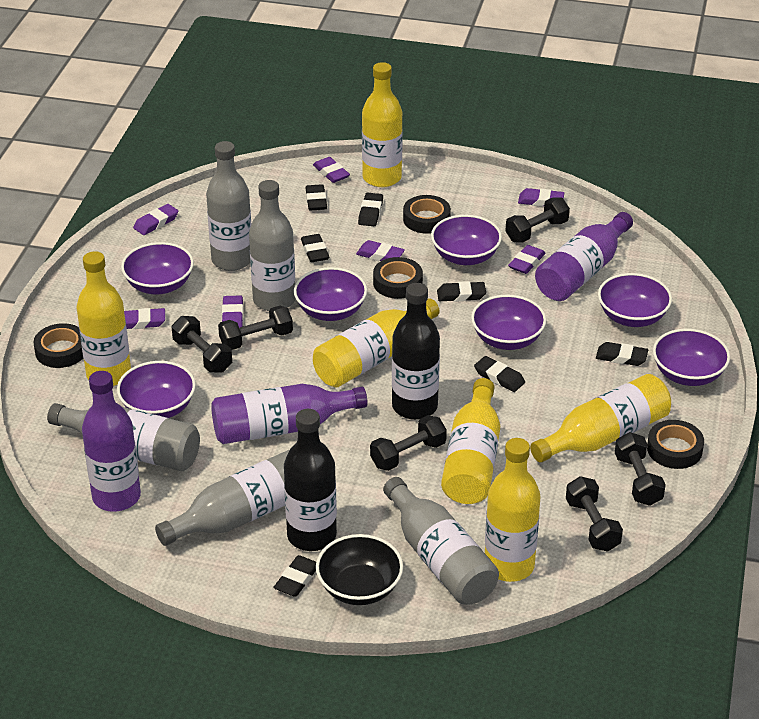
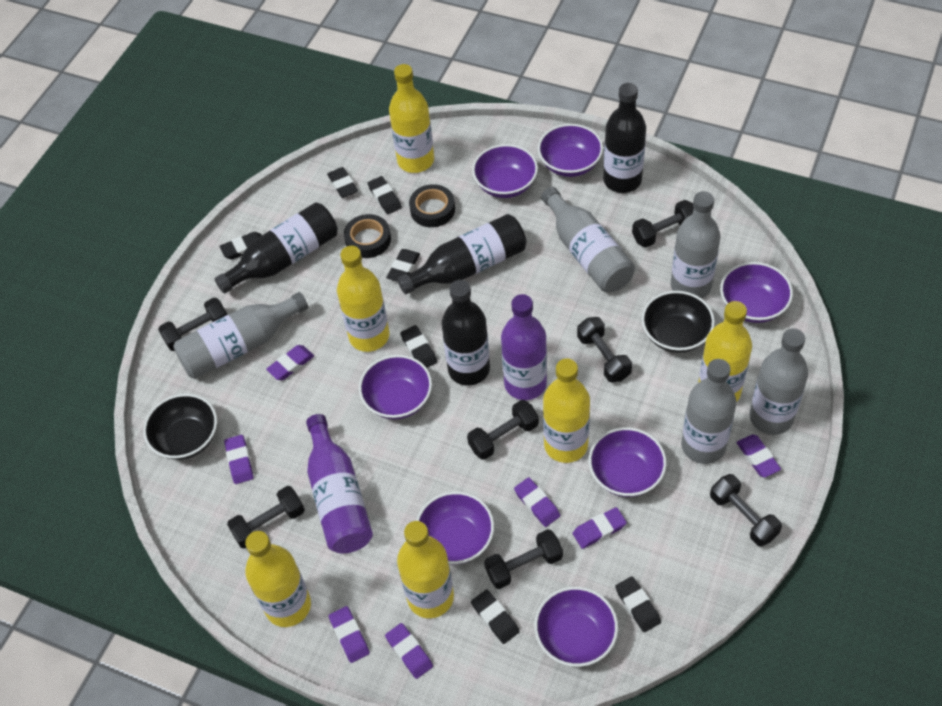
black bottle: [284,409,337,551] [392,283,440,420] = 2 -> [215,202,338,294] [397,214,526,294] [442,280,490,386] [603,83,646,193] = 4
black bowl: [316,534,403,605] = 1 -> [143,394,217,460] [642,291,715,353] = 2
black dumbbell: [172,316,232,373] [218,305,293,350] [370,415,447,471] [505,197,570,243] [566,476,623,552] [615,432,666,506] = 6 -> [158,297,228,351] [227,486,305,548] [467,400,539,460] [484,529,563,589] [577,317,632,383] [632,200,694,247] [710,474,782,547] = 7
black tape: [34,323,83,368] [373,257,423,299] [403,195,451,234] [647,420,704,469] = 4 -> [344,214,391,258] [409,184,455,227] = 2
purple bottle: [82,371,141,512] [211,384,367,444] [535,212,633,301] = 3 -> [306,414,373,553] [501,294,547,400] = 2

